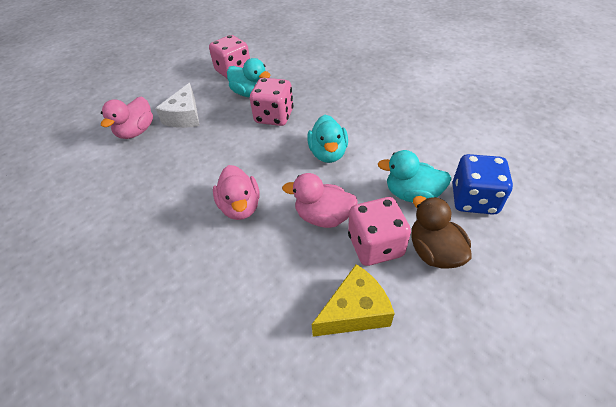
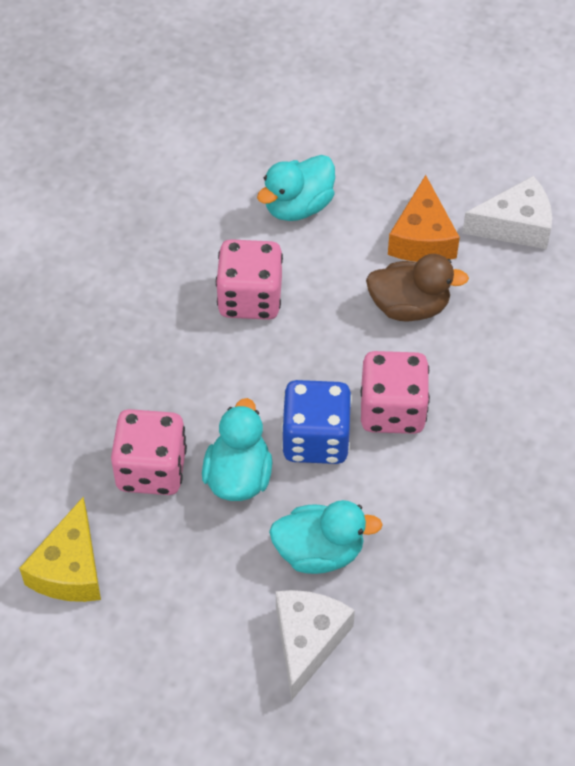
orange cheese: none = 0 -> [388,175,460,262] = 1
pink duck: [101,96,153,139] [213,165,260,220] [282,173,358,228] = 3 -> none = 0
white cheese: [155,83,200,128] = 1 -> [276,590,355,700] [462,176,552,249] = 2

